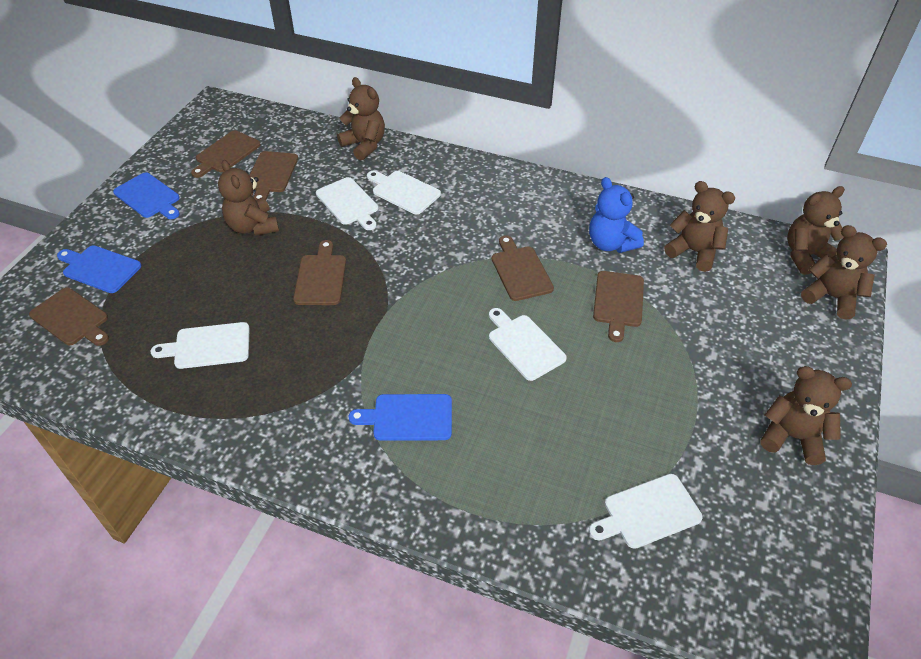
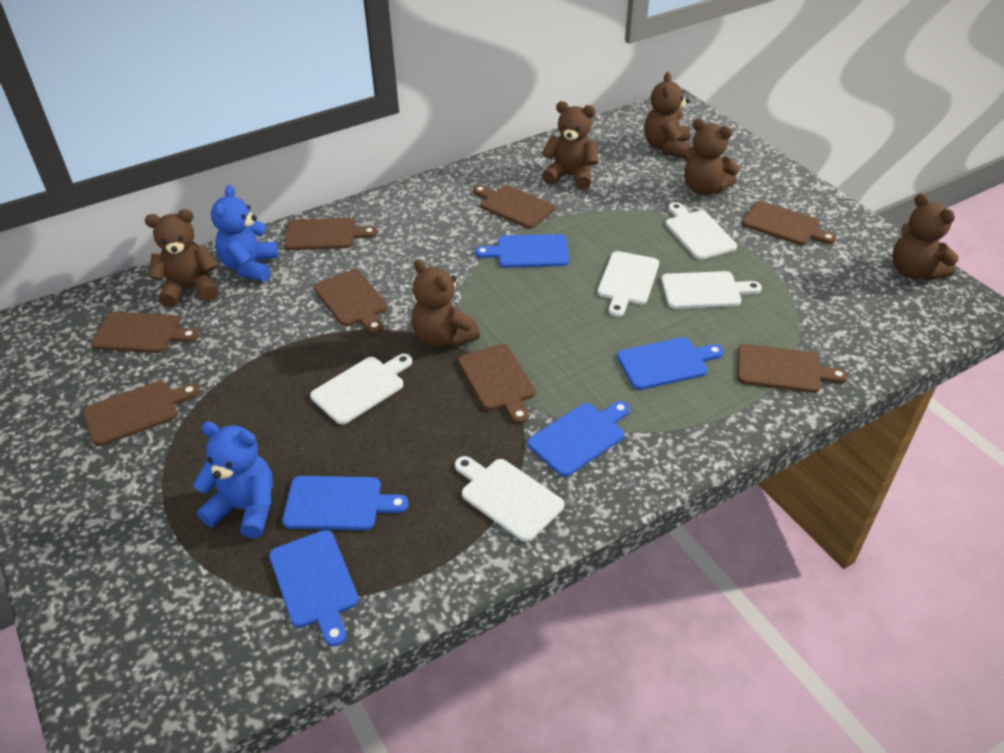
blue cutting board: [57,245,141,293] [113,172,180,219] [349,394,452,441] = 3 -> [269,530,359,647] [282,476,409,530] [475,234,569,268] [527,401,630,477] [617,337,724,390] = 5
blue teddy bear: [589,177,644,253] = 1 -> [193,422,273,538] [211,185,278,282] = 2
brown cutting board: [29,288,109,346] [191,130,261,178] [250,151,298,200] [293,240,346,305] [492,235,554,301] [593,271,644,342] = 6 -> [83,381,200,446] [91,312,199,353] [284,218,377,250] [314,269,388,334] [458,344,536,424] [473,185,555,229] [737,344,848,393] [741,201,836,245] = 8

